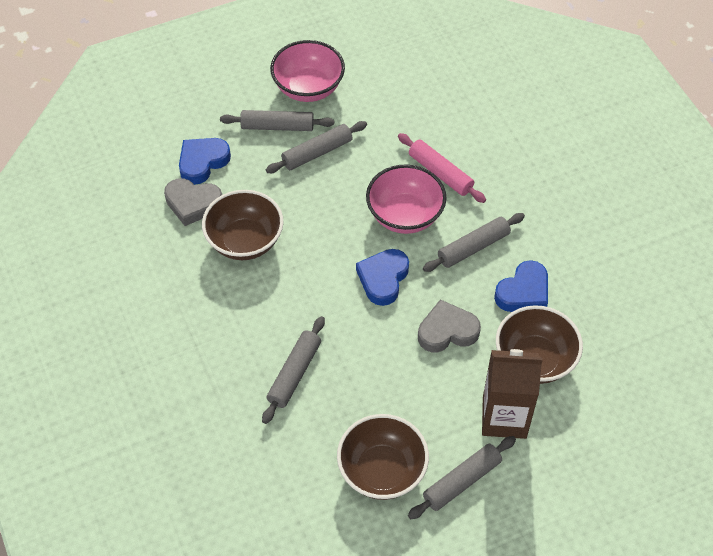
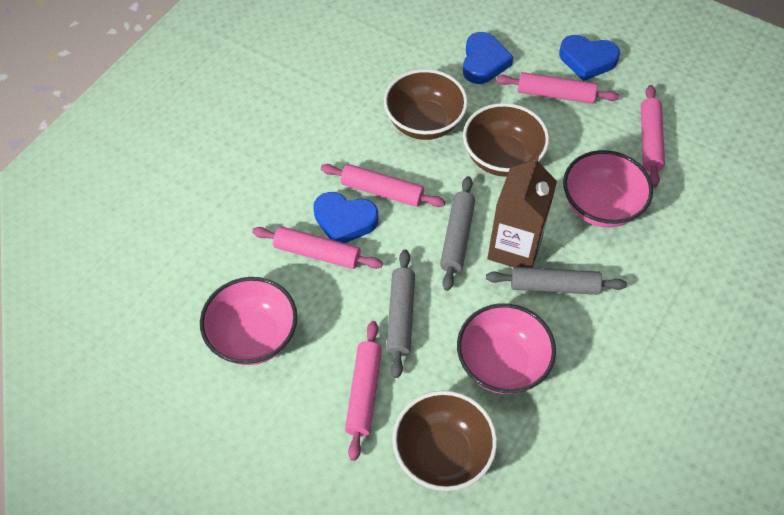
grey heart: [164,178,222,226] [418,299,481,352] = 2 -> none = 0
grey rolling pin: [220,110,334,131] [262,316,325,424] [266,121,367,173] [408,436,516,519] [423,213,525,272] = 5 -> [386,250,415,378] [440,176,475,291] [486,267,627,295] = 3
pink bowl: [270,40,345,102] [366,165,447,234] = 2 -> [200,277,297,365] [457,303,556,394] [563,150,653,228] = 3
pink rolling pin: [398,133,486,203] = 1 -> [252,226,383,269] [321,164,445,207] [345,321,382,461] [496,72,619,104] [641,85,665,187] = 5

